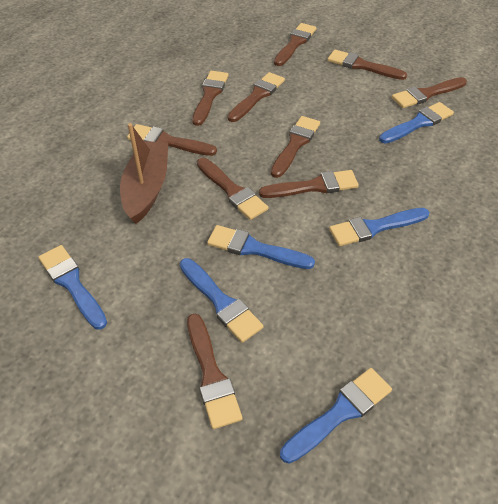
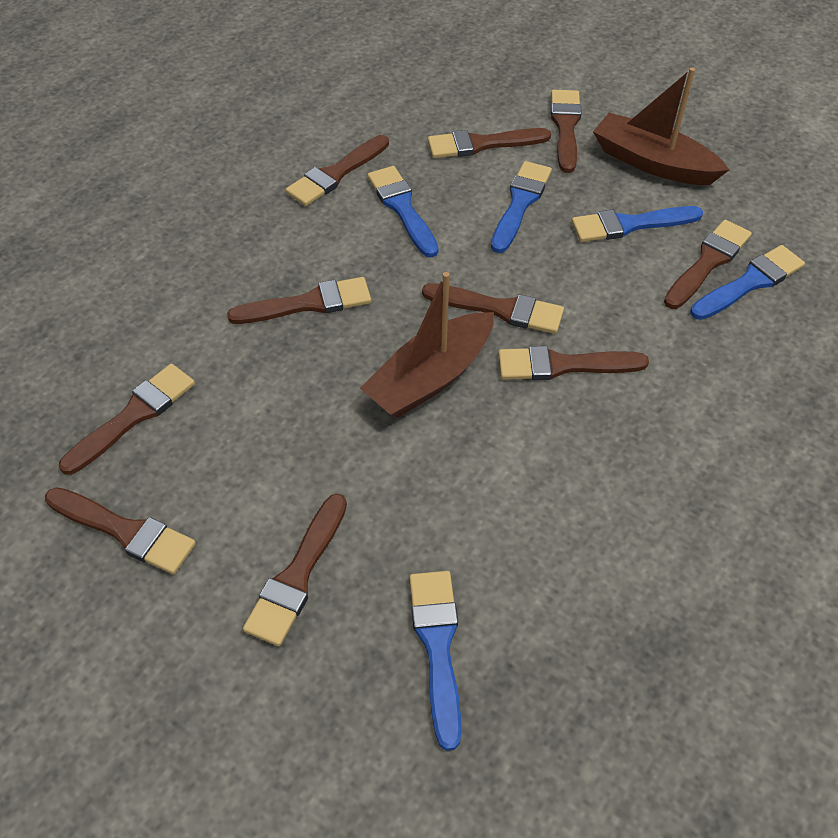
blue brush: [38,245,107,330] [180,258,263,343] [207,225,315,269] [280,368,392,464] [329,208,430,246] [379,102,454,144] = 6 -> [367,166,439,258] [409,571,462,751] [491,161,552,253] [571,206,703,242] [690,245,805,320] = 5
brown boat: [120,123,168,224] = 1 -> [360,272,494,418] [593,68,729,185] = 2

